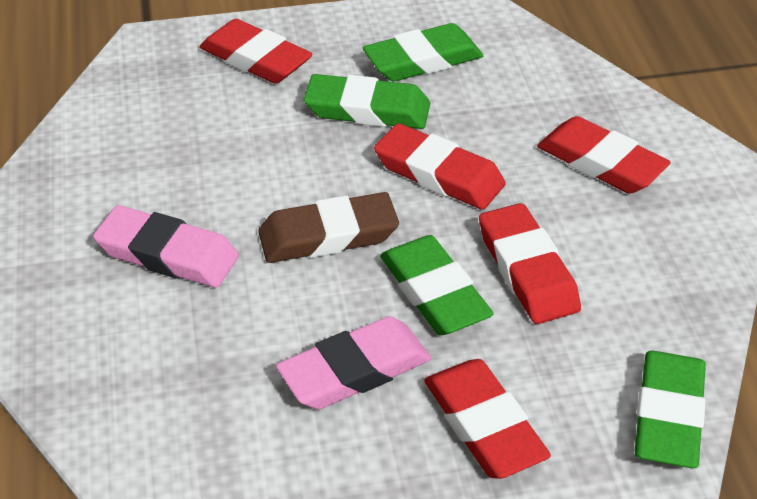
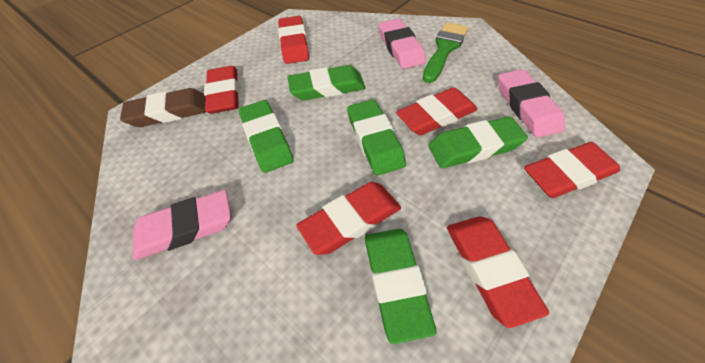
green brush: none = 0 -> [423,22,468,83] = 1
green eraser: [304,74,430,129] [362,23,483,81] [380,235,494,335] [634,351,706,468] = 4 -> [239,100,294,173] [288,65,365,100] [347,100,406,175] [365,229,437,344] [428,116,528,168] = 5
pink eraser: [93,205,239,288] [276,316,431,409] = 2 -> [133,190,231,260] [378,19,426,69] [498,69,565,138] = 3
red eraser: [200,19,313,84] [374,123,506,210] [424,359,551,479] [479,203,581,324] [537,116,671,194] = 5 -> [204,66,239,114] [278,16,309,64] [296,182,401,255] [396,87,478,136] [447,217,549,328] [524,142,620,198] = 6

